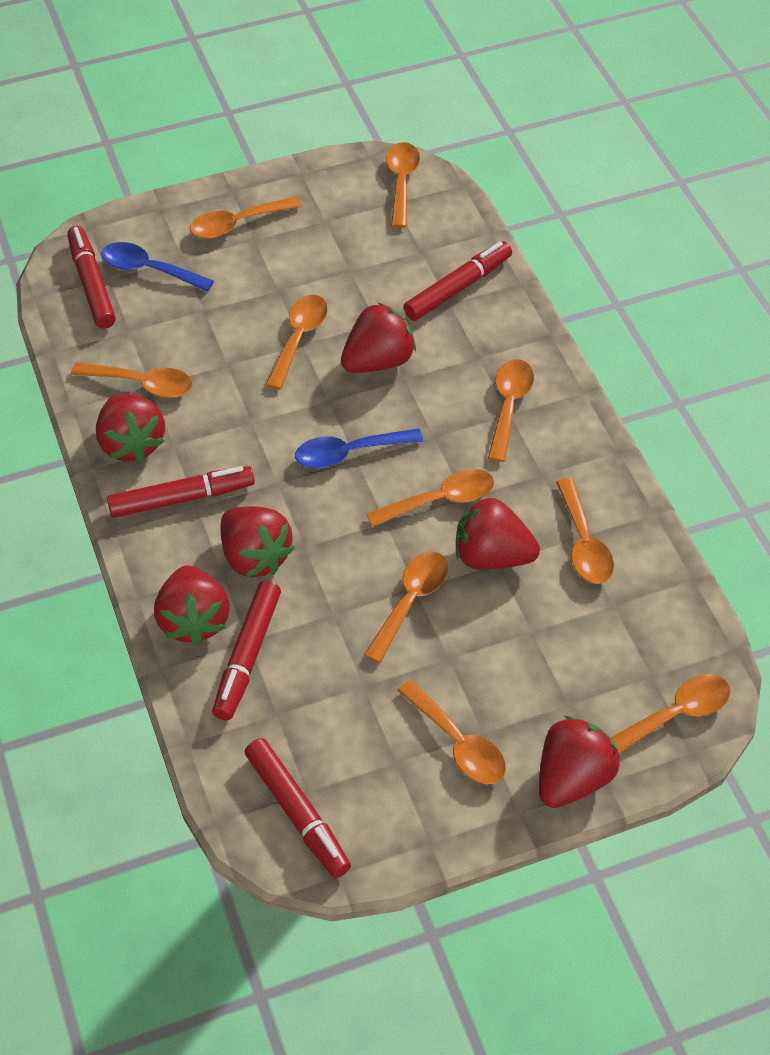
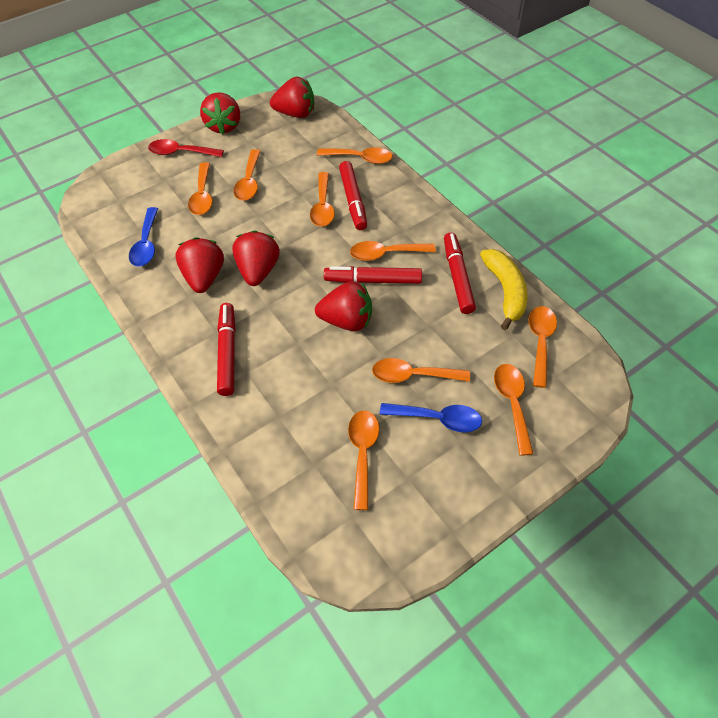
orange spoon: [71,362,193,398] [190,196,302,239] [266,295,328,390] [364,551,448,663] [367,469,494,527] [386,142,420,228] [397,680,506,784] [488,359,534,462] [556,478,614,584] [611,674,730,754] = 10 -> [188,162,212,215] [233,149,261,201] [310,172,335,227] [317,147,392,164] [348,410,379,510] [350,241,436,261] [372,358,470,383] [494,364,533,456] [528,306,557,388] = 9
red marker: [67,226,116,329] [107,466,255,518] [212,581,281,720] [245,738,351,878] [403,241,512,321] = 5 -> [217,303,236,396] [324,266,422,284] [339,161,367,230] [444,232,476,314] = 4
red spoon: none = 0 -> [148,139,224,157] = 1
red strawberry: [96,393,165,463] [154,565,230,646] [220,506,295,578] [341,302,416,373] [456,496,540,569] [539,716,620,808] = 6 -> [176,237,224,293] [200,92,240,134] [232,231,280,286] [270,76,314,118] [315,281,372,331] = 5
yellow banana: none = 0 -> [480,249,527,330] = 1

